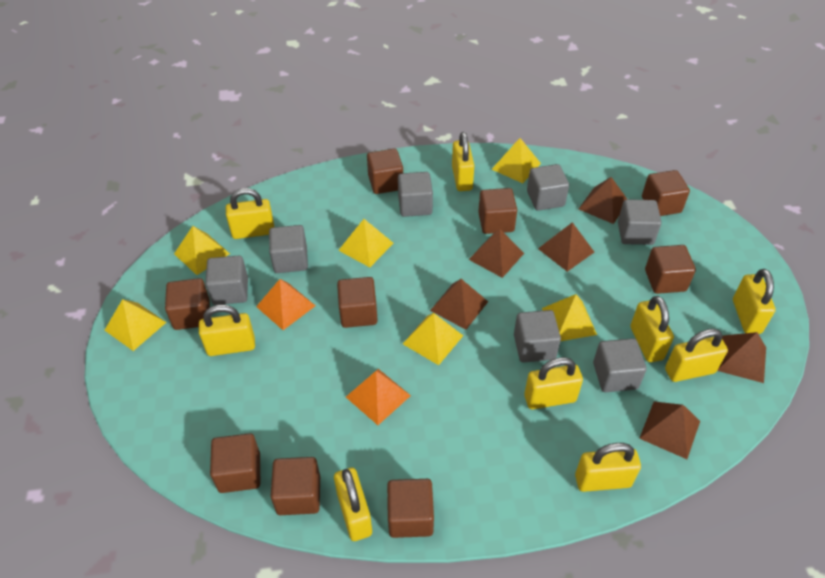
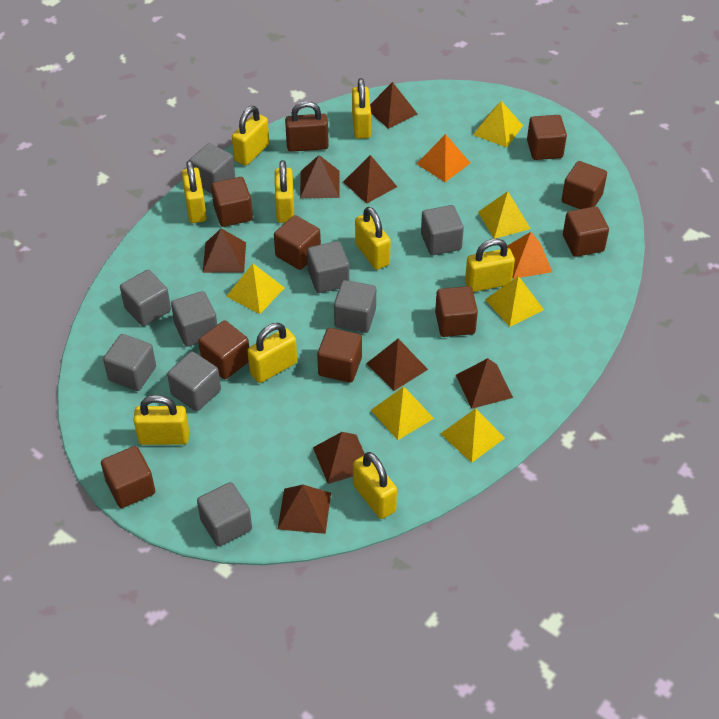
brown padlock: none = 0 -> [285,101,329,152] = 1
brown pyramid: [430,279,488,330] [469,229,524,278] [538,222,594,272] [579,177,627,224] [639,402,700,459] [717,332,766,383] = 6 -> [203,228,246,273] [278,485,331,534] [300,155,340,198] [313,432,365,484] [343,155,397,204] [366,339,428,391] [370,82,417,129] [456,358,513,409] = 8
grey cube: [205,256,248,305] [269,225,308,273] [398,172,433,217] [514,310,561,362] [527,164,569,211] [593,338,647,392] [618,199,662,245] = 7 -> [103,334,156,391] [120,270,171,326] [167,351,221,411] [171,291,217,347] [190,143,235,193] [197,482,252,546] [307,241,349,293] [334,280,376,333] [421,205,464,255] = 9

